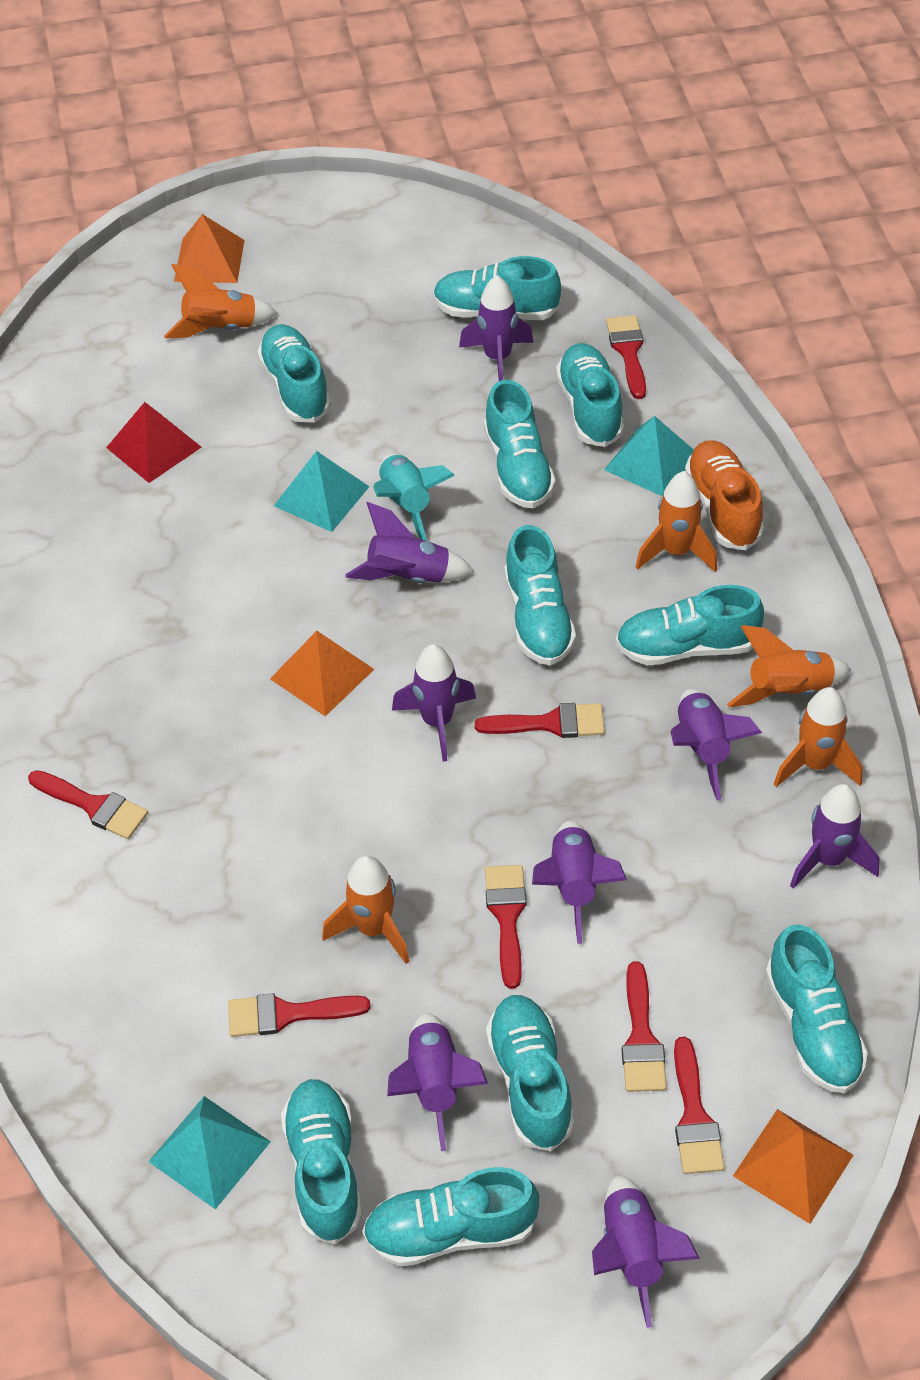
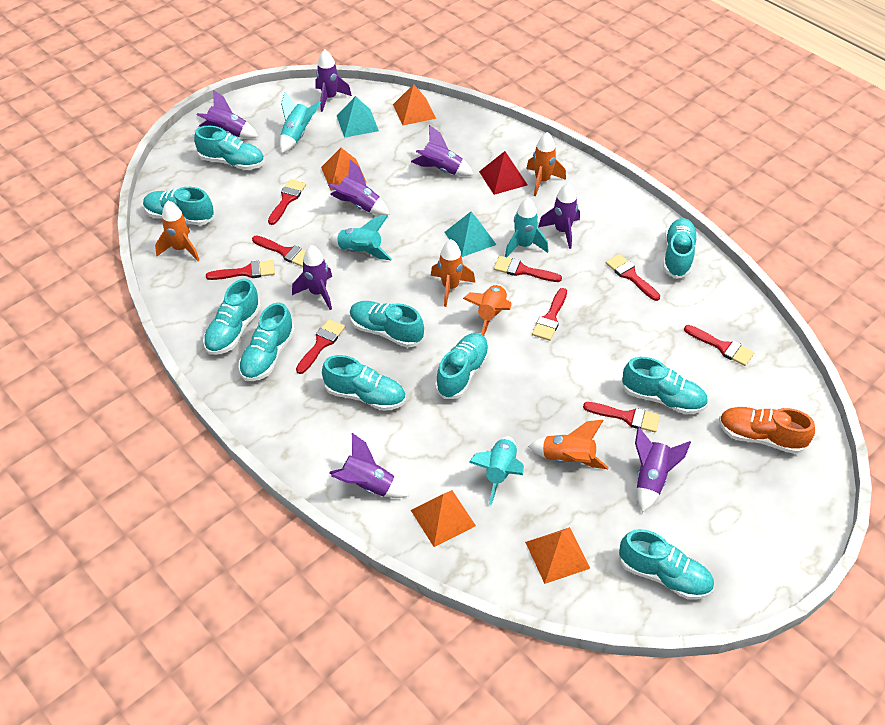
orange pyramid: [174,214,244,283] [270,631,374,716] [733,1109,853,1224] = 3 -> [321,148,367,191] [393,84,436,125] [411,490,476,547] [525,527,590,584] = 4
red brush: [28,770,148,839] [228,993,371,1037] [475,703,605,738] [485,865,527,989] [606,315,646,399] [622,961,667,1092] [674,1037,725,1174] = 7 -> [206,260,275,280] [252,235,306,267] [268,179,306,225] [296,319,345,374] [494,256,562,282] [532,288,567,341] [583,402,660,432] [606,254,660,301] [684,325,754,366] = 9
turquoise pyramid: [148,1096,271,1209] [274,451,369,532] [604,416,694,496] = 3 -> [337,96,379,138] [444,212,496,257] = 2
turquoise rocket: [373,454,455,541] = 1 -> [280,92,321,154] [329,215,392,260] [469,436,524,505] [505,197,549,257] = 4

